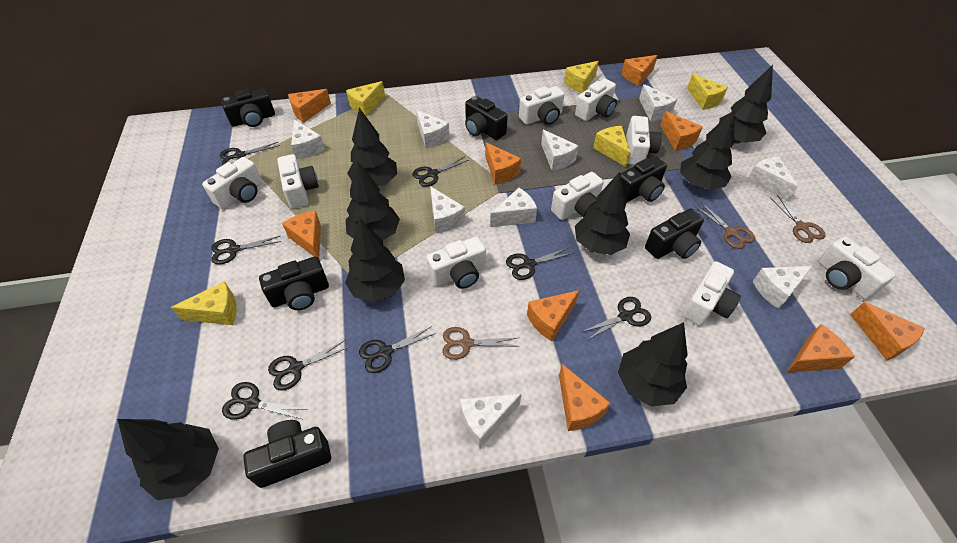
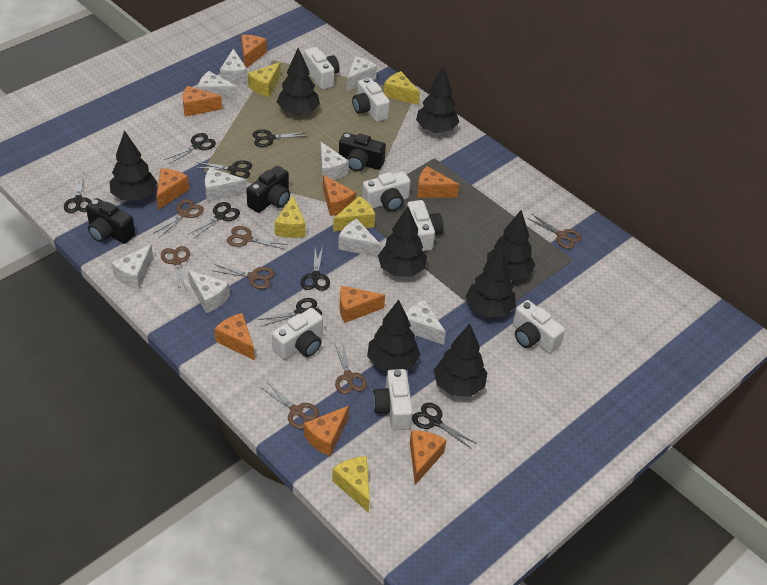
black camera: [221,88,275,127] [243,420,331,488] [259,256,329,310] [465,96,508,140] [620,156,667,202] [645,208,704,259] = 6 -> [86,198,135,244] [246,166,290,213] [339,133,386,171] = 3
brown scissors: [442,327,517,360] [695,203,755,249] [770,195,826,243] = 3 -> [153,199,204,237] [161,246,190,290] [212,264,274,289] [227,226,288,249] [260,381,319,429] [334,341,367,394] [527,214,582,249] = 7
white camera: [202,157,262,209] [277,154,319,209] [426,236,486,289] [519,86,565,125] [551,172,604,220] [575,79,617,121] [626,116,662,165] [683,261,741,326] [818,236,896,300] = 9 -> [272,308,323,360] [304,47,339,90] [352,78,390,122] [362,171,411,211] [373,369,413,430] [407,200,443,251] [513,300,565,354] = 7

